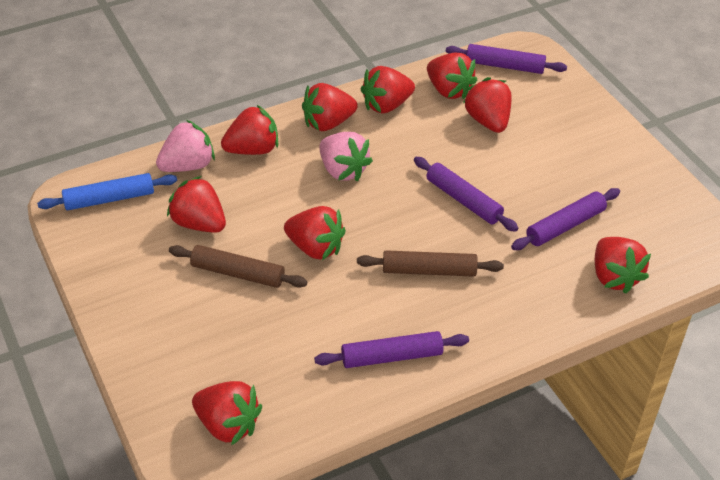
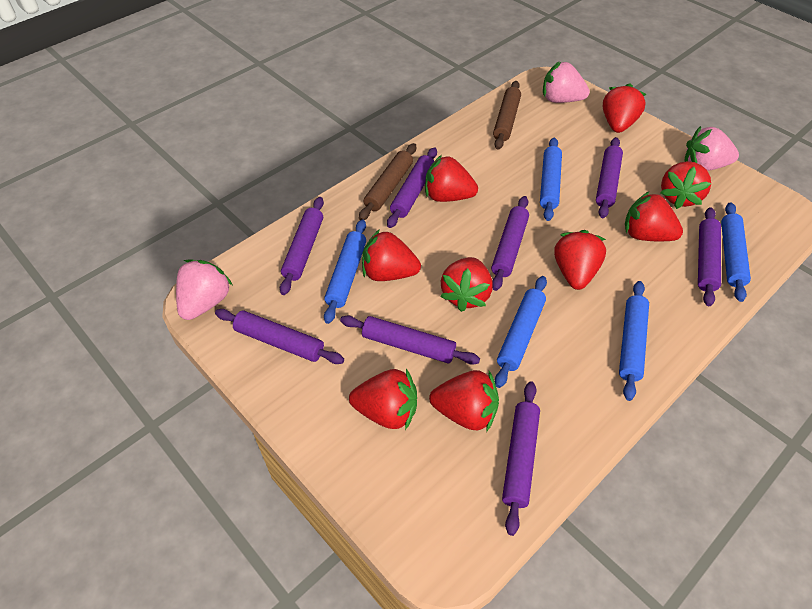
blue rolling pin: [37,173,177,210] = 1 -> [324,219,366,324] [495,276,547,388] [540,138,562,221] [619,281,649,401] [721,202,751,302] = 5
pink strawberry: [156,120,215,172] [319,132,373,181] = 2 -> [176,259,233,320] [543,61,590,103] [685,126,739,171] = 3
purple rolling pin: [314,331,469,368] [414,157,519,232] [446,44,567,74] [511,188,620,250] = 4 -> [215,309,344,364] [280,197,324,295] [340,315,480,365] [387,147,437,228] [491,196,529,291] [502,381,540,536] [596,137,623,218] [698,207,721,306] = 8

